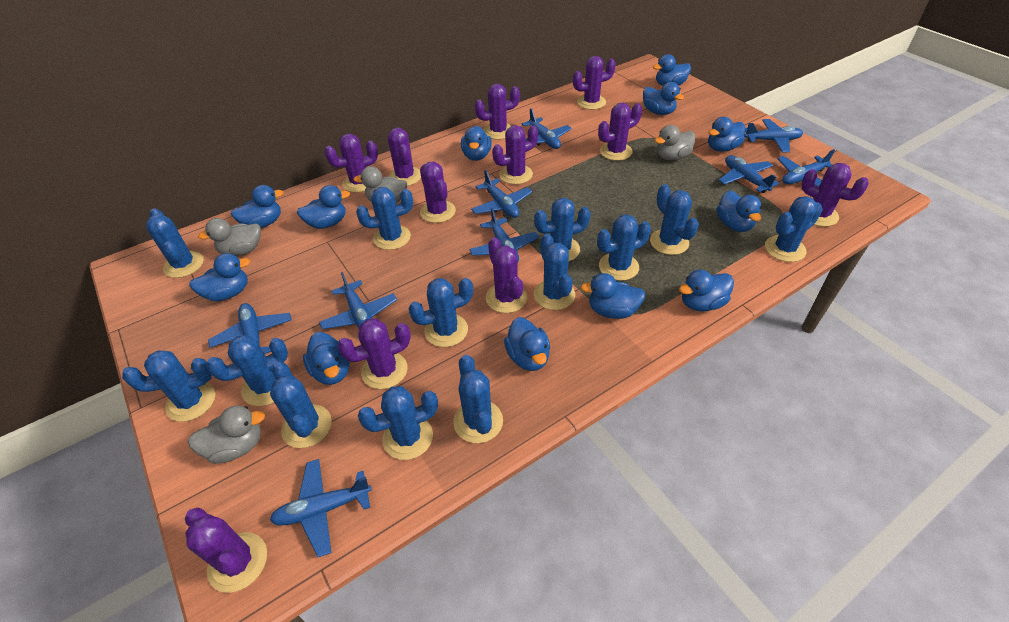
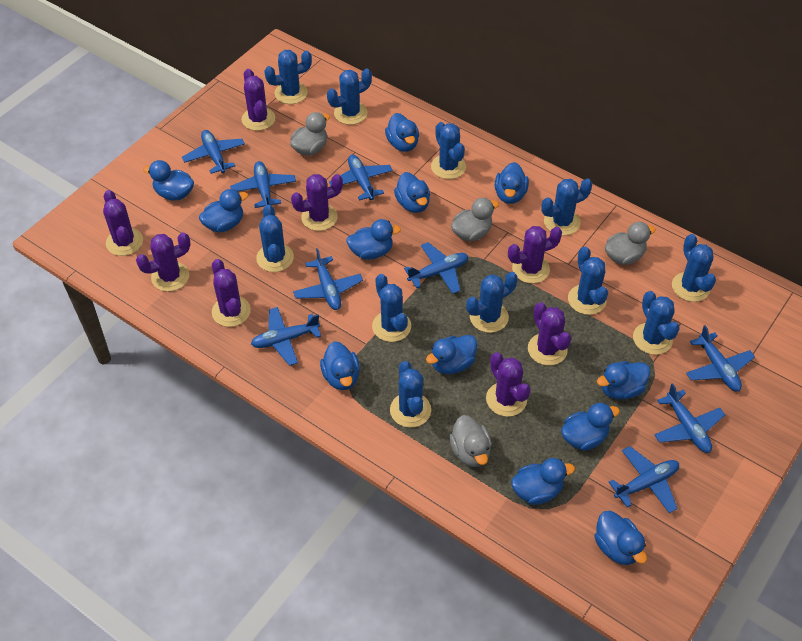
blue cactus: [122,350,215,422] [146,208,204,278] [206,335,288,406] [270,362,332,448] [356,187,413,250] [358,386,438,460] [408,278,473,347] [453,355,503,443] [534,198,591,261] [534,234,575,310] [597,215,651,281] [650,184,699,255] [765,196,823,262] = 13 -> [256,205,294,272] [264,50,312,104] [327,69,372,125] [372,274,411,342] [390,361,431,428] [431,122,466,179] [466,272,518,333] [541,178,592,236] [568,247,608,315] [633,291,680,355] [672,234,716,302] = 11
purple cactus: [185,507,267,593] [325,134,378,193] [338,318,411,389] [388,128,421,186] [420,162,456,223] [475,84,520,140] [486,237,527,313] [492,125,538,185] [573,56,616,110] [598,103,642,161] [801,163,869,227] = 11 -> [103,190,143,256] [136,232,191,292] [212,259,251,327] [241,69,275,131] [291,174,343,231] [486,352,531,417] [508,226,562,283] [528,302,571,366] = 8

